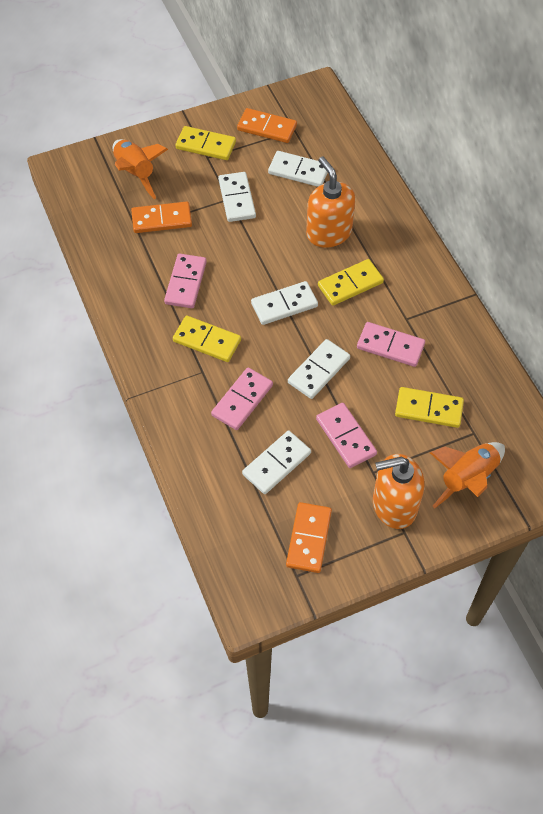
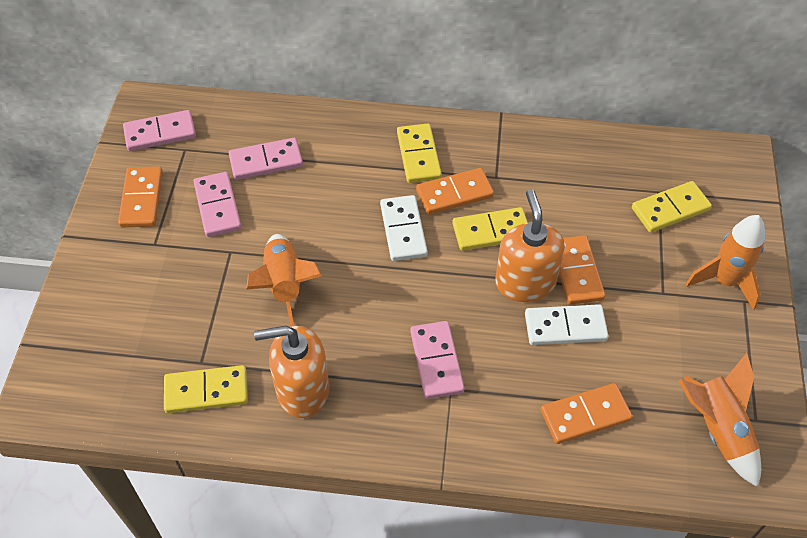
orange domino: [131,202,192,233] [237,108,297,143] [286,502,332,573] = 3 -> [118,166,163,227] [416,168,494,215] [541,383,633,444] [559,235,605,305] = 4
orange rocket: [113,139,168,199] [430,442,505,509] = 2 -> [246,234,322,327] [678,353,761,487] [686,215,765,310] = 3
white domino: [218,172,256,222] [242,431,311,494] [251,281,318,325] [268,151,328,187] [288,339,350,399] = 5 -> [380,195,428,261] [525,304,608,345] = 2

